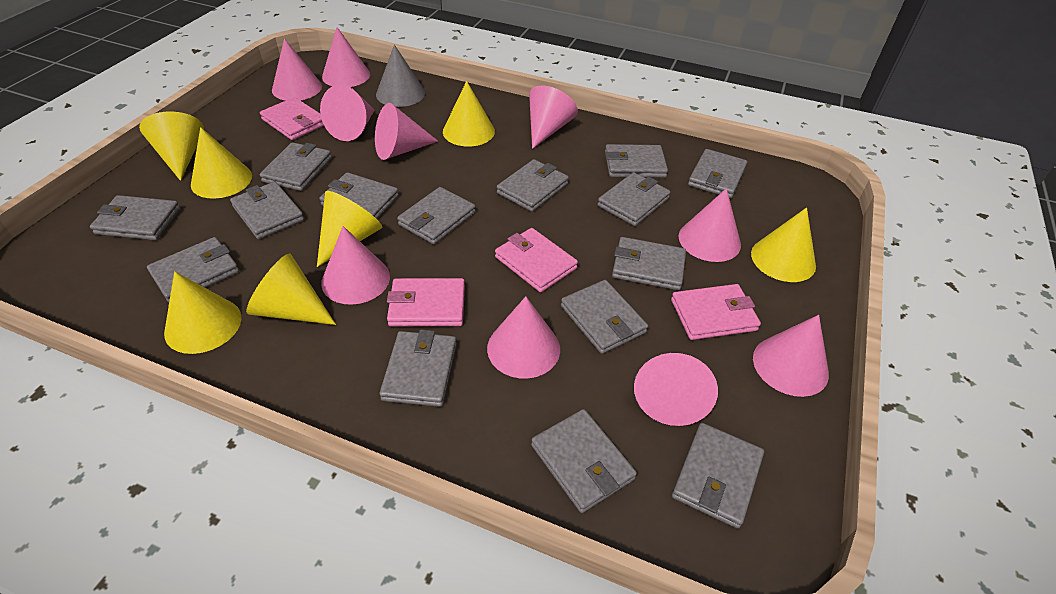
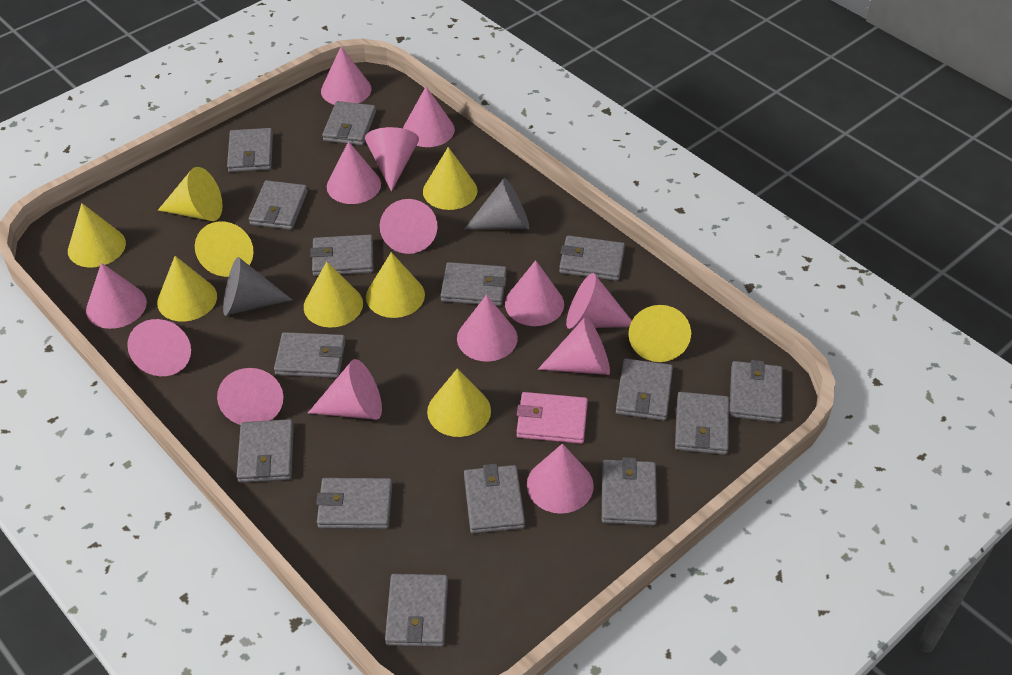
grey cone: [376,44,425,107] = 1 -> [223,257,292,316] [464,178,529,229] = 2
pink cone: [272,39,322,101] [320,85,375,141] [321,226,390,305] [322,27,370,87] [375,103,438,160] [487,296,560,378] [529,85,578,149] [634,353,718,426] [679,188,741,262] [753,315,829,397] = 10 -> [86,263,147,329] [127,319,191,376] [217,368,283,425] [308,359,382,420] [321,47,371,105] [327,141,381,204] [365,127,419,192] [380,199,438,254] [403,87,455,147] [457,295,518,362] [505,260,564,326] [527,444,594,514] [538,317,610,375] [566,273,632,329] = 14
pink wallet: [260,97,324,140] [387,278,465,326] [495,228,578,292] [671,284,761,340] = 4 -> [517,392,588,444] = 1
yellow cone: [139,112,204,181] [164,271,242,354] [191,127,252,199] [246,254,336,325] [317,191,382,267] [443,81,495,146] [751,207,816,282] = 7 -> [68,203,126,267] [157,256,217,322] [158,167,223,221] [195,221,254,277] [304,262,363,328] [366,252,425,318] [423,147,478,210] [427,369,491,437] [628,305,691,362] = 9

